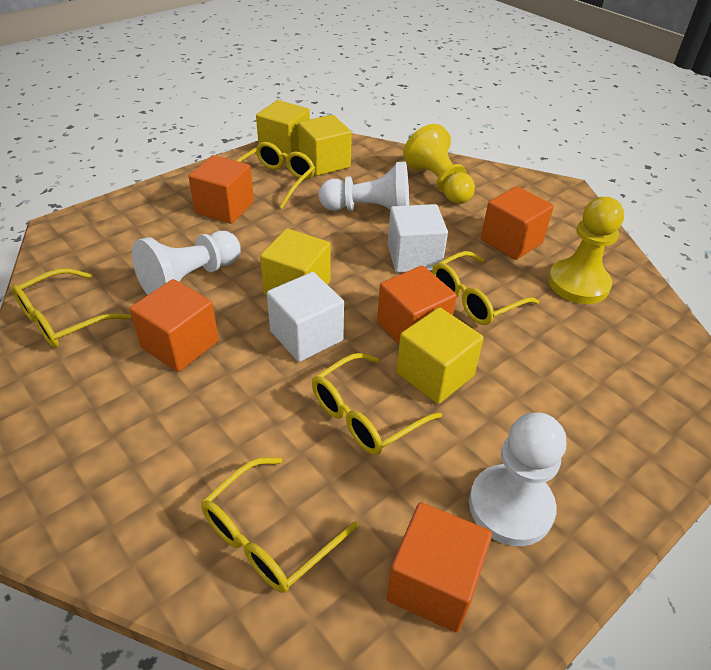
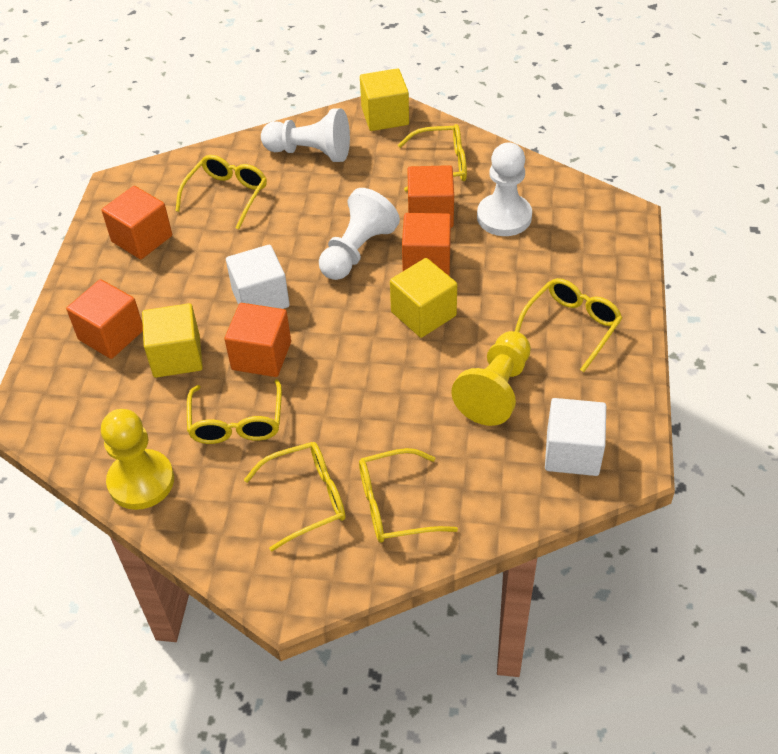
yellow cube: [256,100,310,158] [260,229,330,295] [298,115,352,176] [396,307,484,404] = 4 -> [142,303,203,378] [360,68,409,131] [390,258,457,338] = 3
yellow glasses: [12,268,131,348] [201,457,358,593] [236,142,315,209] [312,353,442,455] [432,251,539,325] = 5 -> [175,155,267,229] [187,379,282,444] [244,442,345,552] [359,448,458,543] [398,124,467,192] [515,278,622,372] = 6

